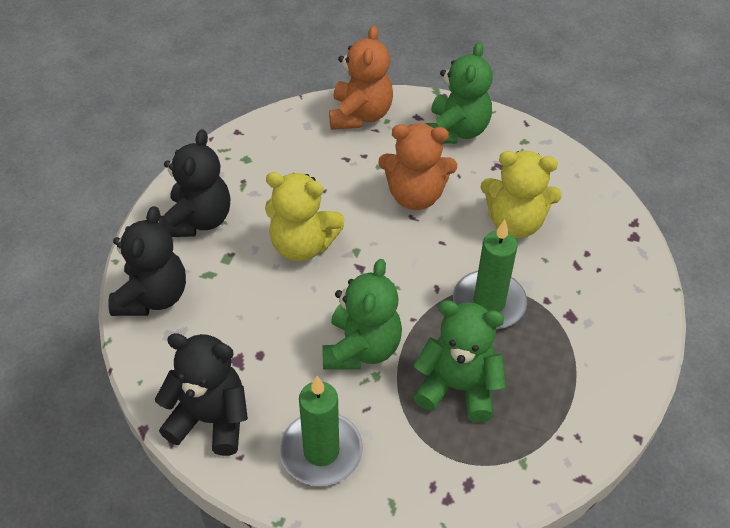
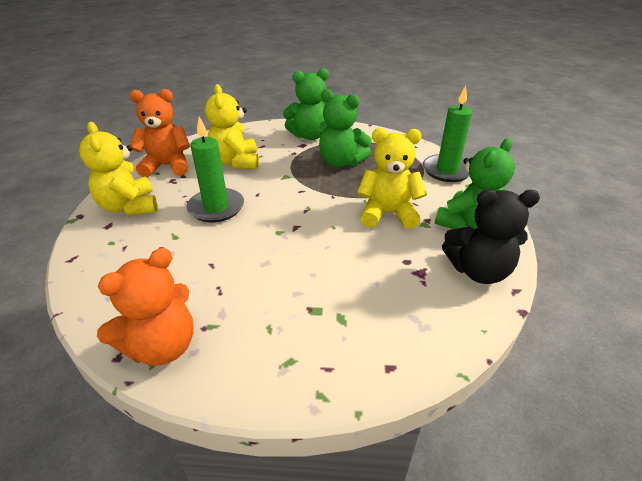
black teddy bear: [108,206,186,316] [155,333,248,456] [159,129,230,237] = 3 -> [442,190,540,284] = 1
yellow teddy bear: [265,172,345,261] [480,151,562,238] = 2 -> [79,122,157,216] [205,84,259,169] [357,128,427,229] = 3

